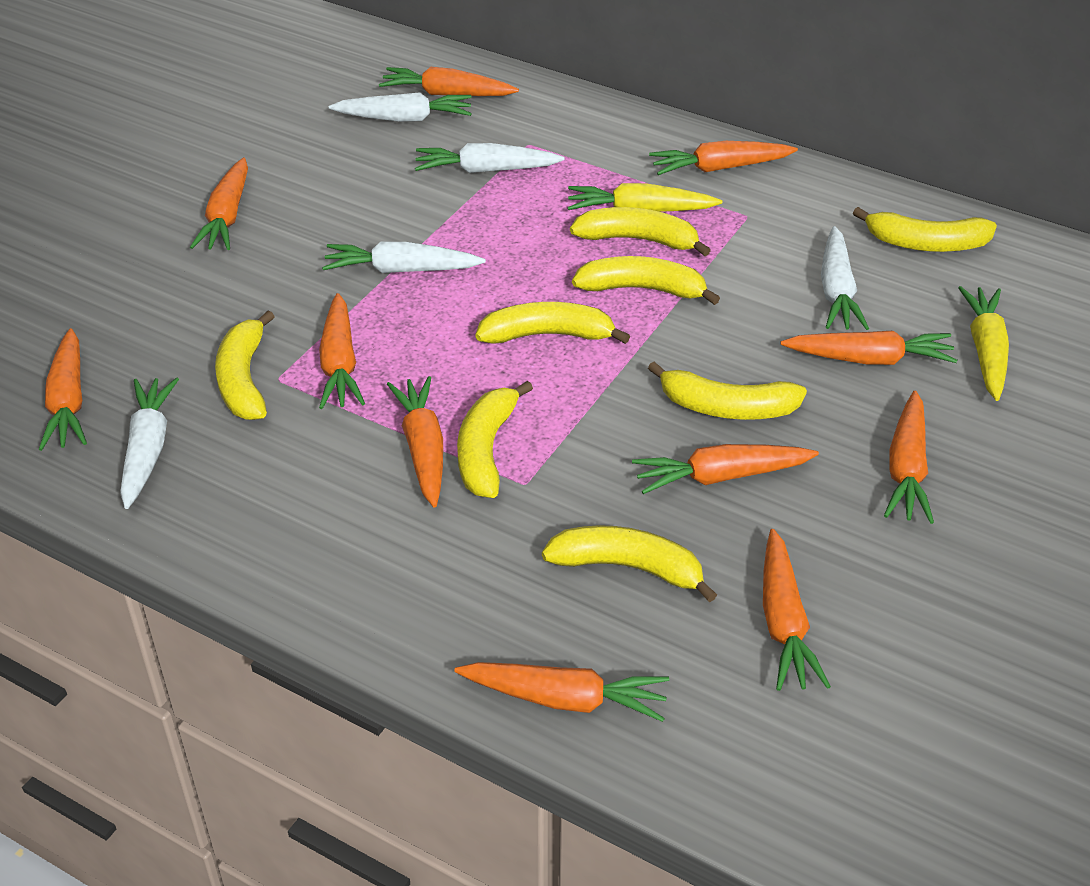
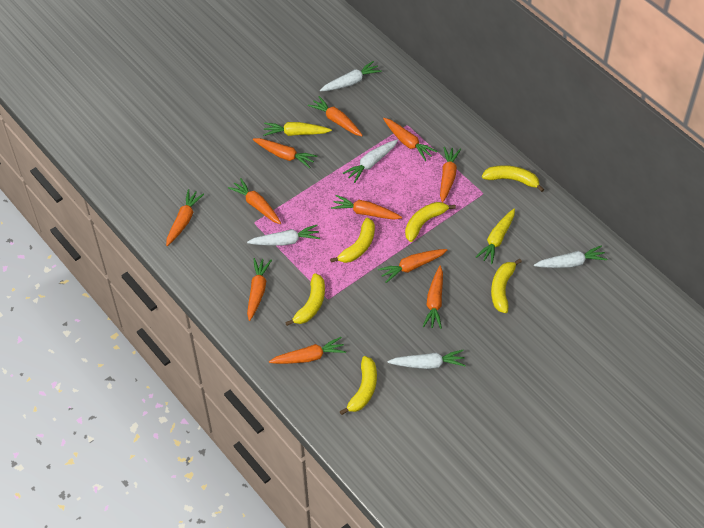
yellow banana: [215,310,275,420] [457,381,533,498] [475,302,630,344] [542,525,717,603] [570,207,711,256] [572,256,720,305] [648,362,807,420] [853,207,997,252] = 8 -> [285,273,325,326] [330,218,375,263] [340,356,377,415] [405,202,456,242] [482,165,544,192] [491,259,522,313] = 6

